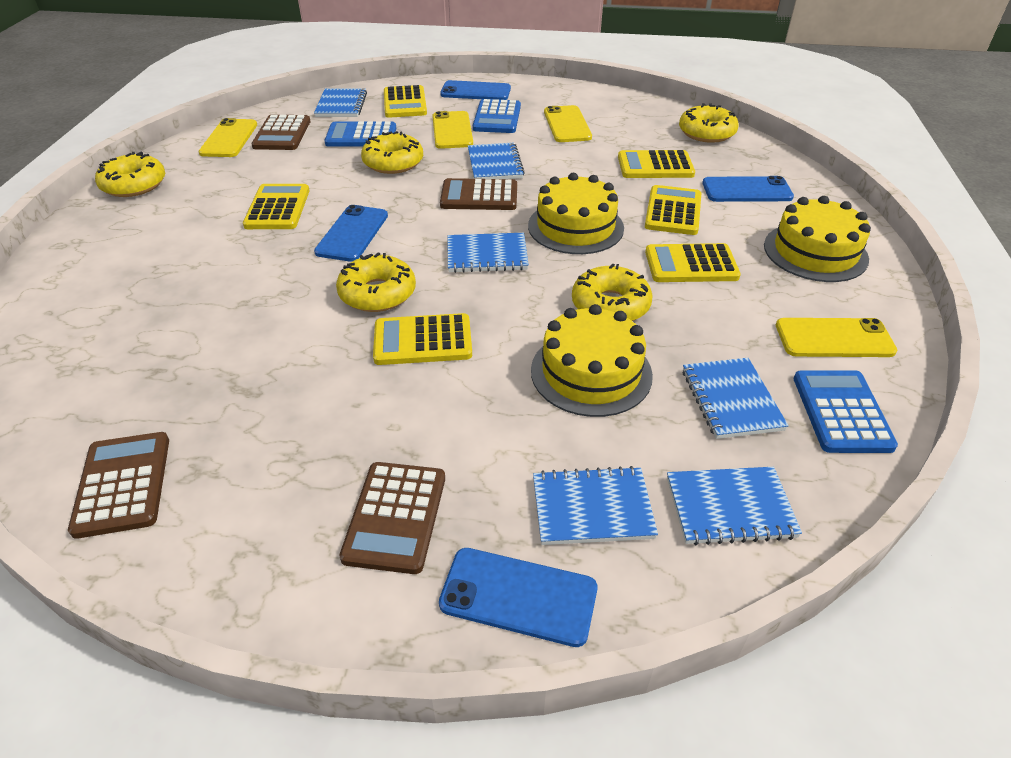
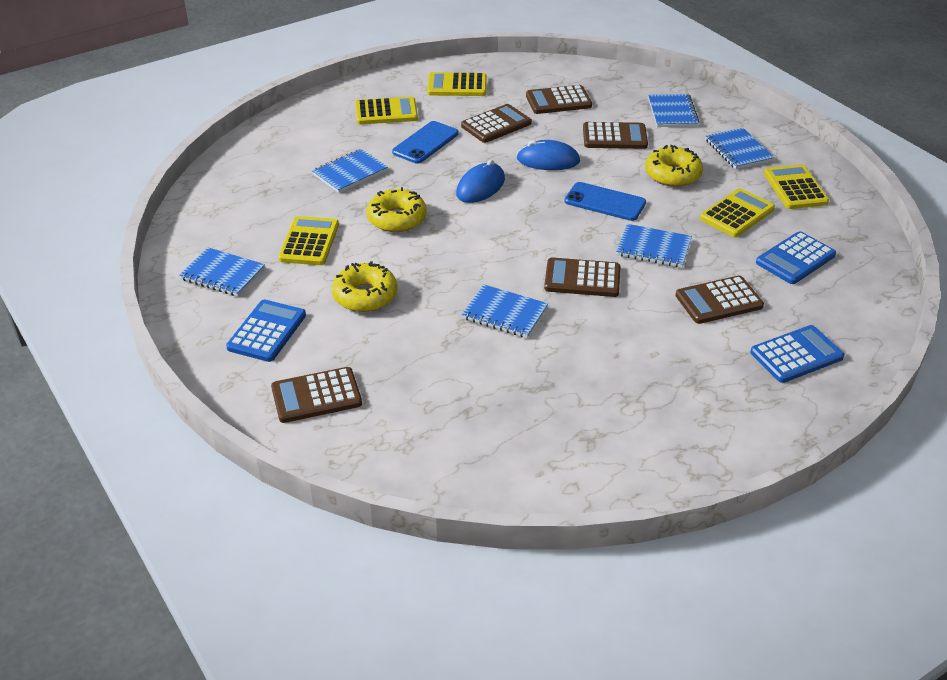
blue mouse: none = 0 -> [456,160,505,203] [517,140,580,170] = 2
blue phone: [314,205,388,262] [439,548,598,647] [440,80,511,100] [702,176,794,202] = 4 -> [392,121,458,163] [564,182,646,221] = 2
brown calculator: [68,432,169,539] [251,115,311,150] [339,462,445,574] [440,178,517,210] = 4 -> [271,367,362,423] [461,104,532,143] [526,85,592,114] [544,257,620,297] [583,122,648,149] [675,276,764,324] = 6
yellow cake: [528,173,624,254] [531,304,653,417] [764,196,871,282] = 3 -> none = 0
yellow calculator: [243,184,309,229] [373,313,472,365] [384,85,427,118] [618,150,695,178] [645,185,701,235] [645,243,741,282] = 6 -> [278,216,339,265] [355,97,418,125] [427,72,487,96] [700,188,775,237] [764,164,829,209] = 5
yellow donut: [95,152,165,197] [336,252,416,312] [361,131,423,174] [572,263,653,321] [679,103,739,143] = 5 -> [332,261,398,312] [366,187,427,232] [645,145,703,187] = 3
yellow phone: [198,118,257,157] [432,111,473,149] [544,105,592,142] [776,318,897,357] = 4 -> none = 0

